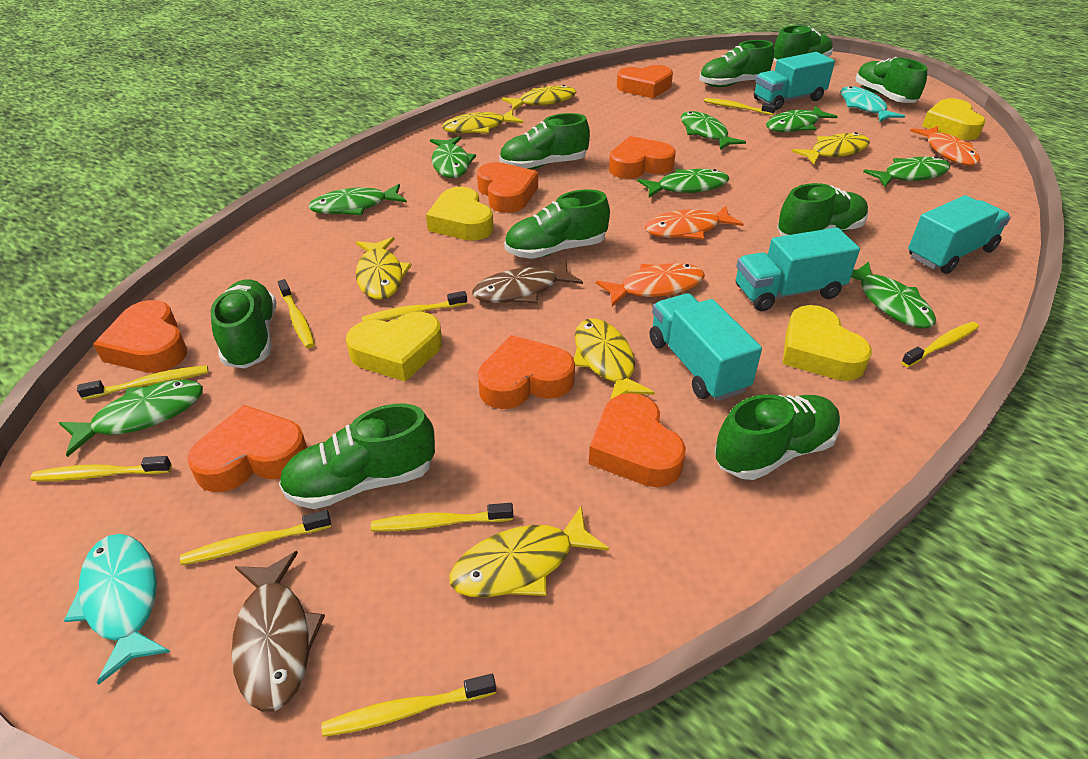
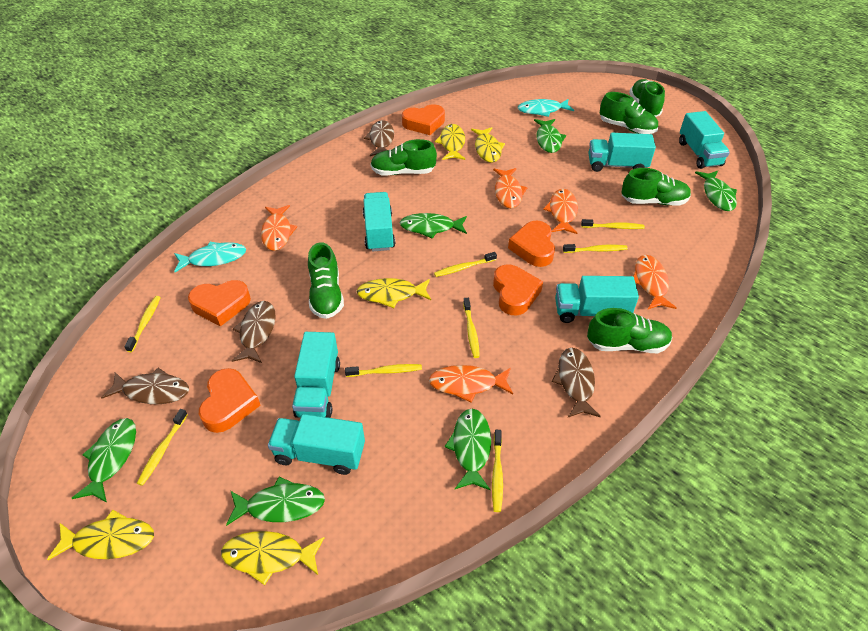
brown fish: [231,551,325,712] [472,260,583,303] = 2 -> [101,368,189,404] [231,301,276,363] [364,120,394,156] [552,348,601,417] = 4
green fish: [59,380,203,457] [308,184,407,215] [430,137,476,178] [637,169,729,197] [681,111,746,150] [766,106,838,132] [851,261,936,329] [863,156,950,187] = 8 -> [72,418,136,503] [226,477,325,526] [400,213,467,239] [444,409,491,490] [534,119,566,153] [695,171,737,211] = 6
green shoe: [210,279,276,368] [279,403,435,509] [499,113,590,170] [504,189,610,259] [699,40,774,87] [715,394,840,480] [773,25,833,62] [777,183,868,236] [856,57,927,103] = 9 -> [308,242,344,319] [370,139,437,175] [587,308,672,353] [600,92,658,134] [621,168,691,206] [629,79,665,117] = 6
orange fish: [596,263,705,306] [645,206,744,240] [910,126,980,166] = 3 -> [261,205,297,251] [429,365,513,402] [493,168,528,208] [543,189,578,234] [633,255,676,309] = 5
orange heart: [93,300,187,373] [187,405,307,492] [477,162,538,213] [478,335,575,409] [589,393,686,487] [609,136,676,179] [617,65,673,98] = 7 -> [188,280,251,326] [199,368,261,433] [402,104,445,135] [493,264,543,315] [508,221,555,267] = 5
turquoise truck: [650,293,762,401] [736,227,860,311] [754,52,835,110] [908,195,1011,274] = 4 -> [268,414,365,475] [292,332,340,418] [363,192,395,252] [555,276,639,323] [588,133,656,172] [679,111,730,169] = 6
yellow fish: [356,237,412,300] [442,109,523,133] [449,506,609,598] [502,85,577,110] [574,319,655,400] [792,132,870,164] = 6 -> [47,510,154,560] [221,531,325,585] [356,278,431,308] [435,124,465,160] [471,127,505,163] = 5
yellow heart: [346,311,442,382] [426,187,494,241] [783,305,872,381] [922,98,986,140] = 4 -> none = 0
yellow toothbrush: [30,456,172,481] [77,365,208,400] [180,510,331,565] [278,279,315,348] [321,674,496,737] [362,291,467,321] [371,503,513,531] [704,98,776,115] [901,322,979,367] = 9 -> [124,296,161,352] [137,409,188,486] [345,364,422,377] [434,252,497,277] [463,298,480,358] [492,430,503,512] [563,244,628,253] [581,219,645,229] = 8

